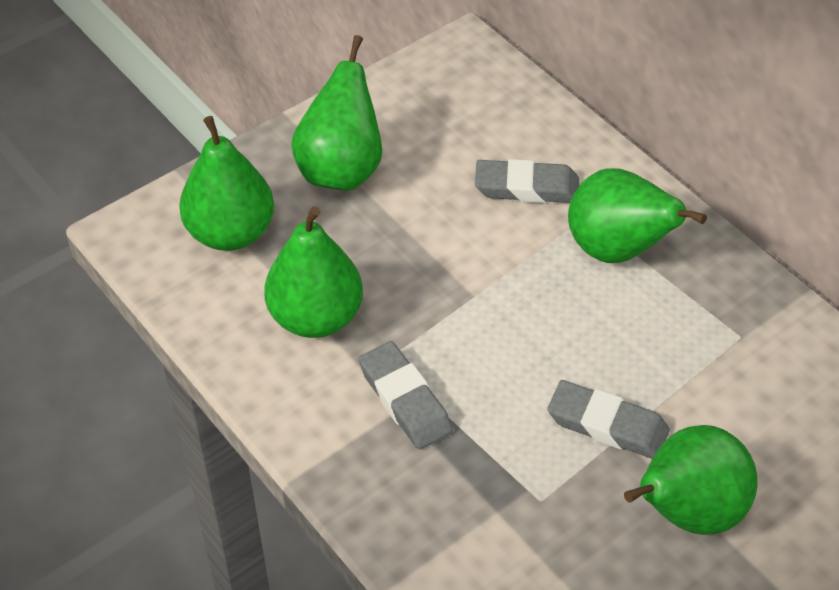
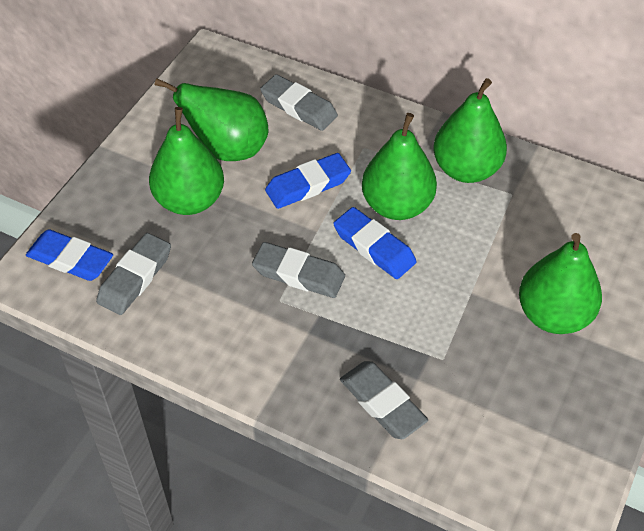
blue eraser: none = 0 -> [26,229,113,281] [265,153,351,209] [333,207,417,279] = 3
grey eraser: [359,341,453,449] [475,159,579,203] [547,380,670,459] = 3 -> [96,233,171,315] [252,242,345,298] [260,74,338,131] [340,361,428,439] = 4

